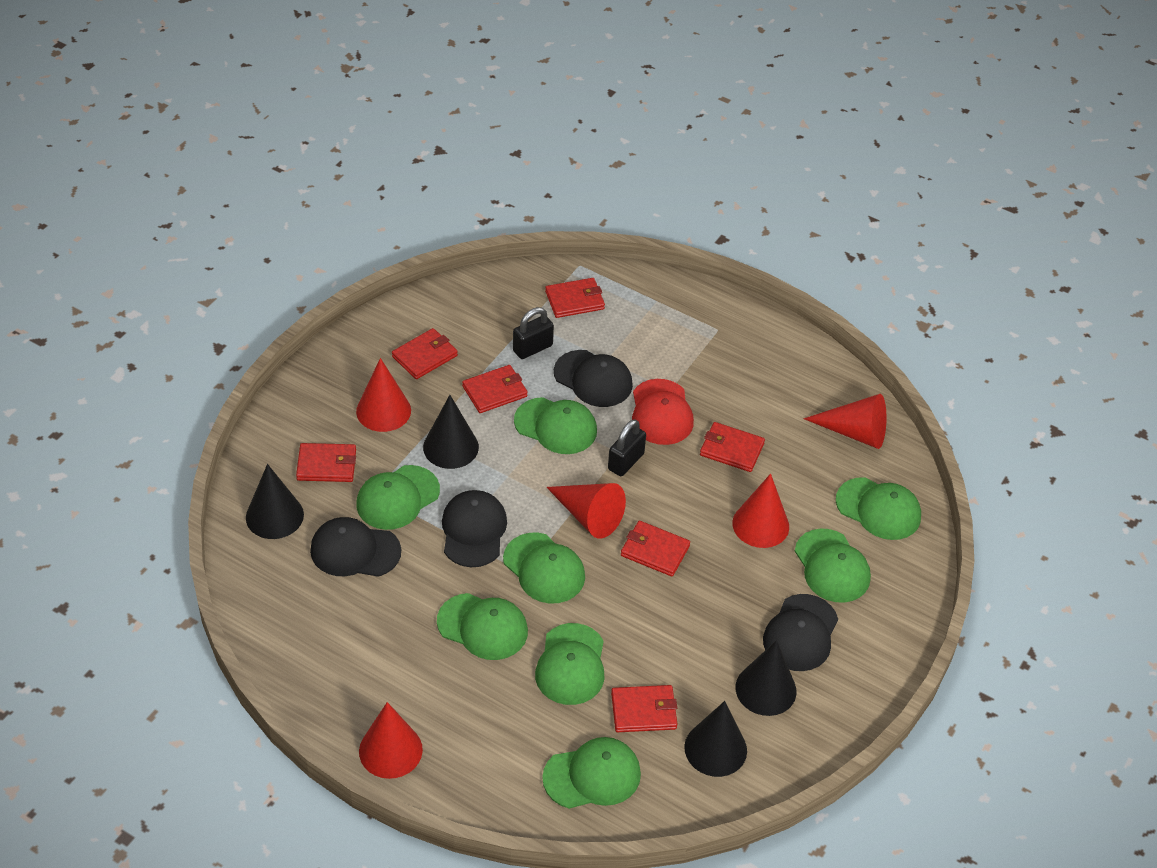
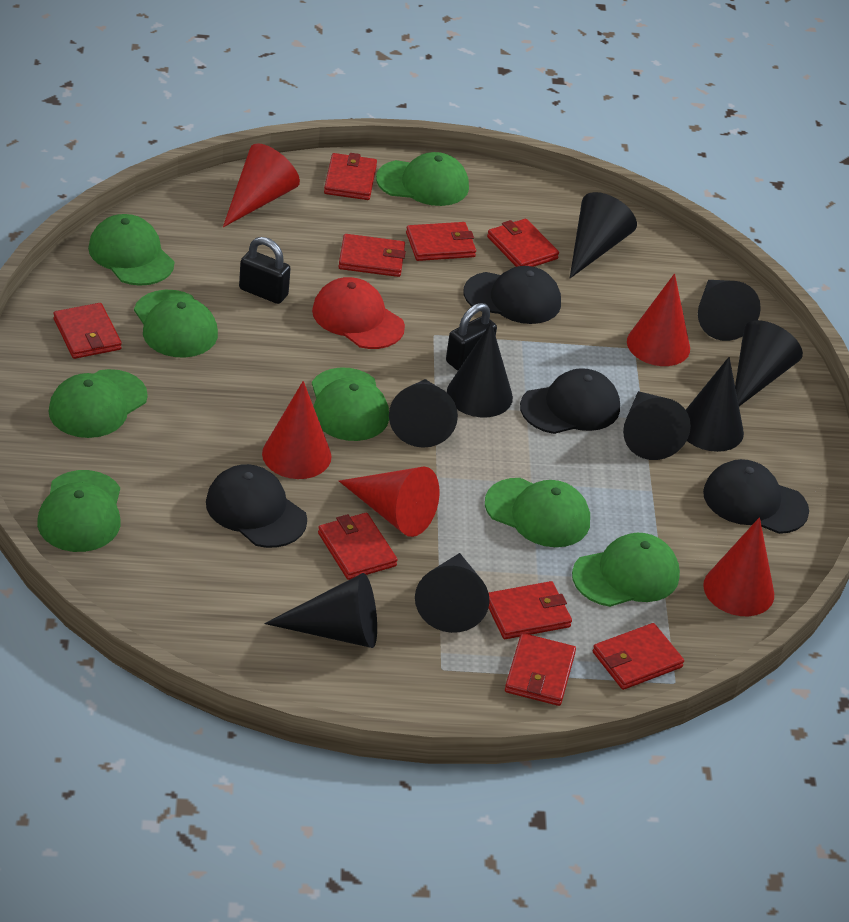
black cone: [246,464,304,539] [423,395,479,469] [684,701,747,777] [736,640,796,716] = 4 -> [264,573,377,648] [389,379,458,448] [415,553,490,633] [447,322,513,417] [570,192,637,278] [623,391,691,460] [686,357,744,452] [698,280,761,341] [735,320,803,406] = 9
red wallet: [296,443,356,482] [392,328,458,379] [462,365,528,413] [545,278,605,318] [611,685,677,732] [621,521,690,576] [700,422,765,472] = 7 -> [53,303,122,359] [318,513,398,580] [324,153,377,200] [339,234,406,277] [406,222,476,261] [487,219,559,267] [488,581,572,639] [505,633,576,706] [593,623,684,690] = 9

